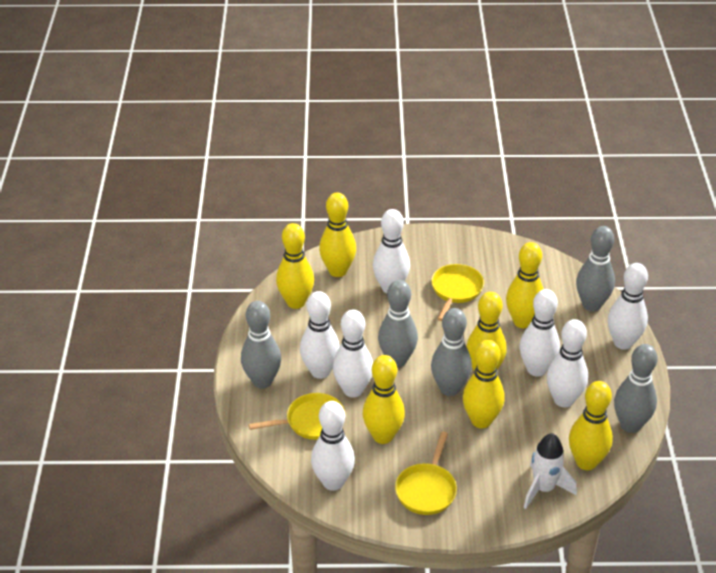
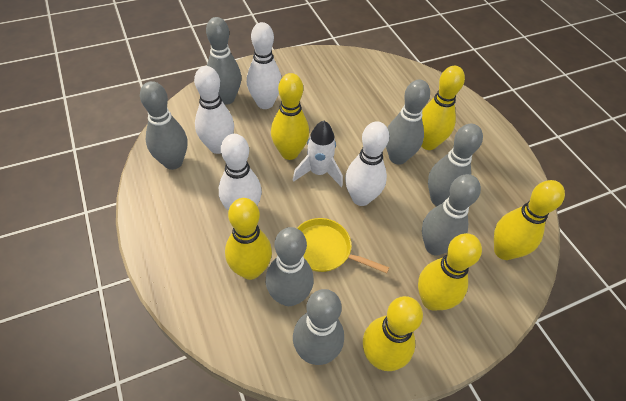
grey bowling pin: [241,301,281,389] [378,280,418,367] [431,308,472,396] [576,226,615,312] [614,344,658,433] = 5 -> [140,81,187,170] [206,17,241,105] [266,227,314,306] [293,289,344,365] [386,80,430,165] [422,174,481,256] [428,124,483,206] = 7
white bowling pin: [300,291,340,379] [311,401,355,491] [333,309,373,398] [373,209,410,293] [520,289,560,377] [547,319,588,407] [608,263,648,350] = 7 -> [194,66,234,154] [219,134,262,211] [247,22,282,109] [345,121,389,206] = 4
yellow bowling pin: [276,223,314,309] [319,192,356,277] [362,355,405,444] [463,340,504,429] [466,292,507,371] [506,242,543,328] [569,381,613,470] = 7 -> [225,198,272,280] [271,73,309,160] [363,296,423,371] [418,233,482,311] [421,66,465,150] [494,180,565,260] = 6
yellow pan: [248,393,345,440] [395,432,457,515] [431,264,484,321] = 3 -> [297,218,389,273] = 1

